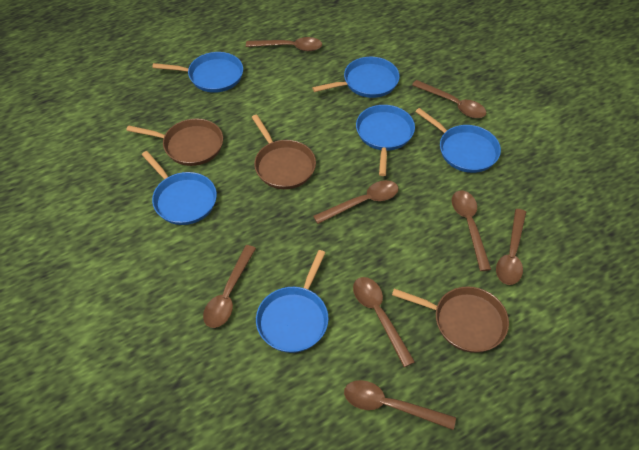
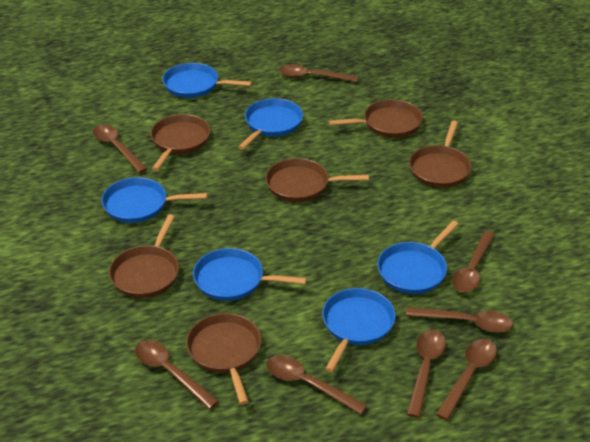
brown pan: [126,119,223,166] [251,115,316,189] [392,286,509,353] = 3 -> [109,215,179,298] [151,114,210,171] [186,313,261,405] [266,158,369,202] [329,100,423,138] [409,121,471,188] = 6

